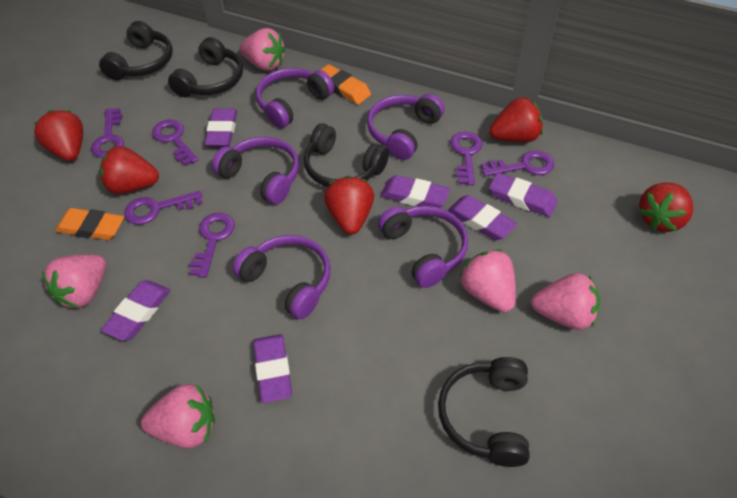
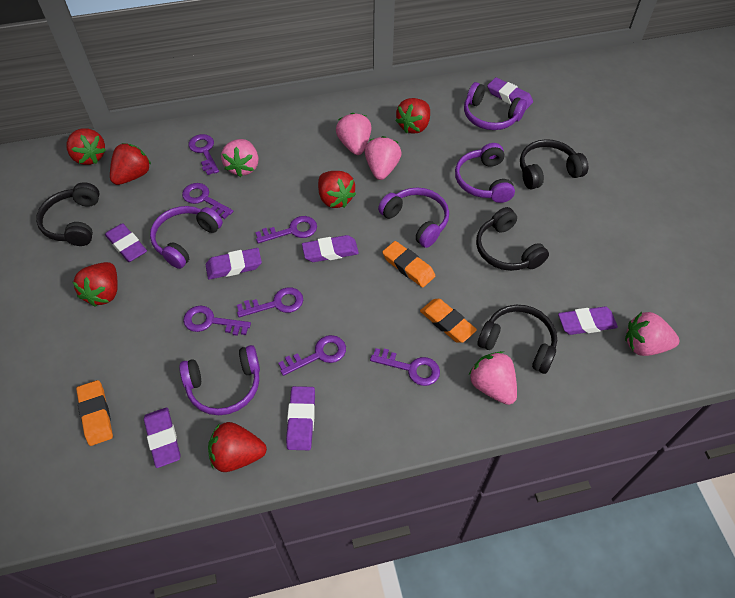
orange eraser: [55,208,124,240] [321,64,371,105] = 2 -> [76,380,113,446] [382,241,435,288] [420,299,477,343] = 3
purple eraser: [101,281,170,341] [204,108,237,147] [253,334,292,403] [381,175,450,208] [447,195,517,240] [489,173,557,217] = 6 -> [105,223,147,262] [144,408,181,468] [206,248,262,280] [286,386,315,450] [302,235,359,262] [487,77,533,109] [558,307,618,335] = 7
purple key: [91,108,124,158] [124,191,203,225] [152,119,198,166] [190,213,235,278] [450,132,483,185] [481,150,555,176] = 6 -> [182,183,234,219] [183,306,251,336] [189,134,219,175] [237,287,303,318] [255,216,317,243] [278,335,346,376] [370,348,440,386] = 7
red strawberry: [34,110,83,161] [100,146,159,194] [324,176,374,235] [489,97,543,142] [638,183,693,232] = 5 -> [67,128,106,165] [73,262,118,307] [110,143,151,185] [208,422,267,472] [318,171,356,208] [395,98,430,134] = 6

